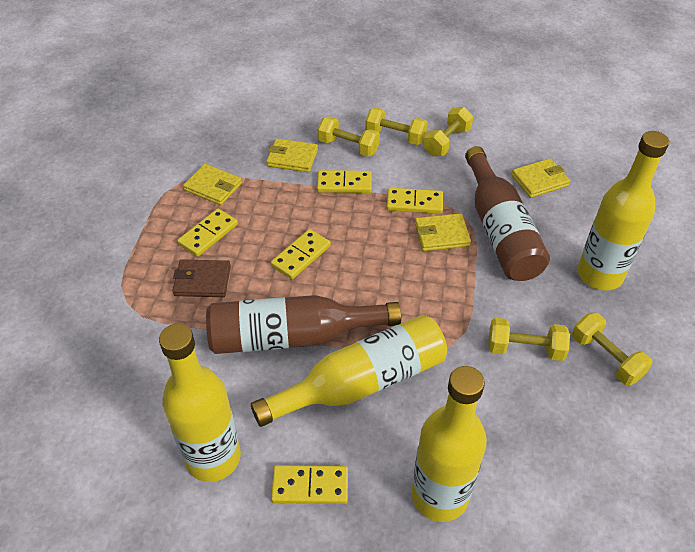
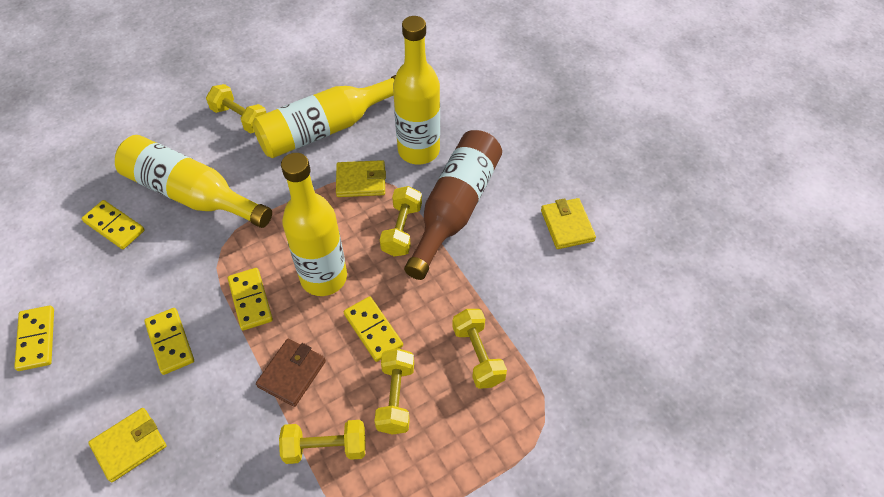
brown bottle: [206,295,401,354] [465,146,550,281] = 2 -> [404,130,502,280] = 1
yellow wallet: [183,164,242,205] [266,139,318,172] [415,213,471,251] [511,158,570,198] = 4 -> [88,408,166,482] [336,160,386,197] [541,198,596,249] = 3

